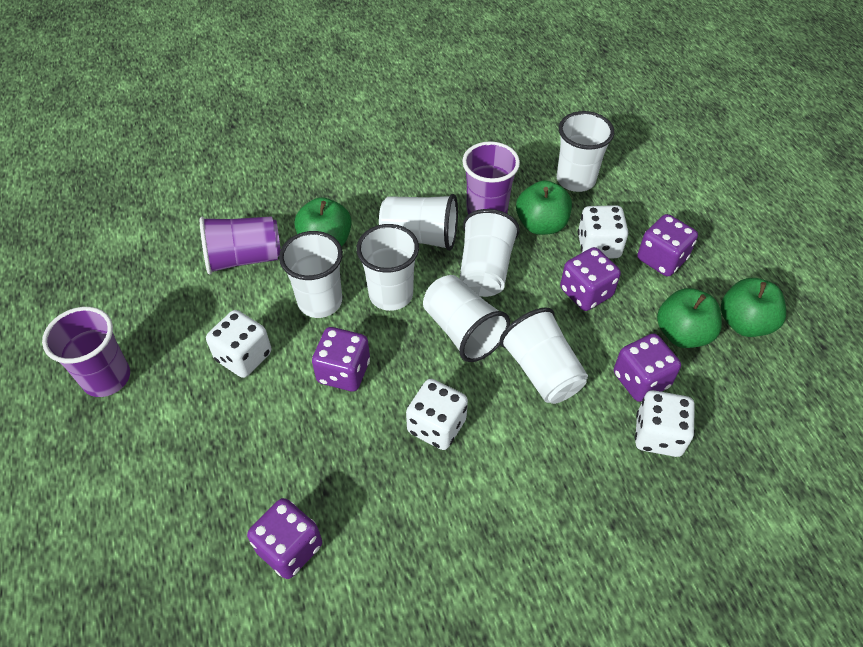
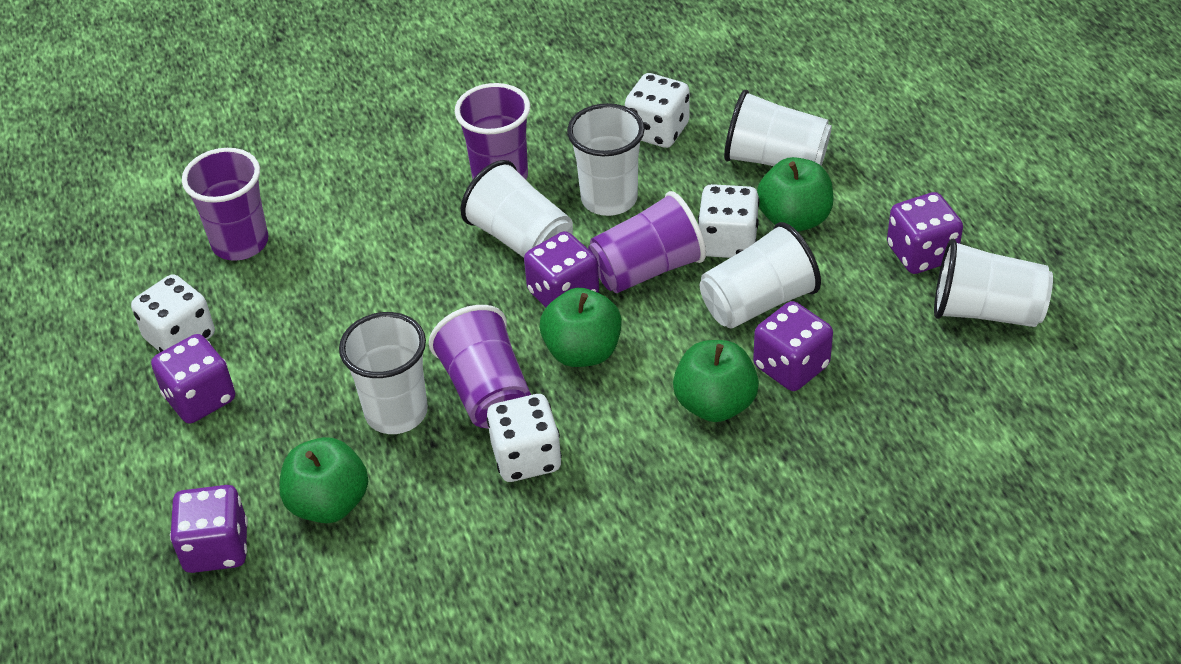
purple cup: [42,307,130,397] [200,216,281,274] [462,141,520,214] = 3 -> [182,148,268,261] [429,305,531,429] [455,83,530,180] [588,191,706,293] = 4
white cup: [279,231,343,318] [356,224,419,311] [379,194,458,251] [423,275,510,362] [460,209,520,297] [499,308,588,404] [557,111,614,192] = 7 -> [339,312,428,434] [460,160,573,258] [567,103,645,216] [700,222,821,329] [724,90,832,166] [934,239,1053,327] = 6

